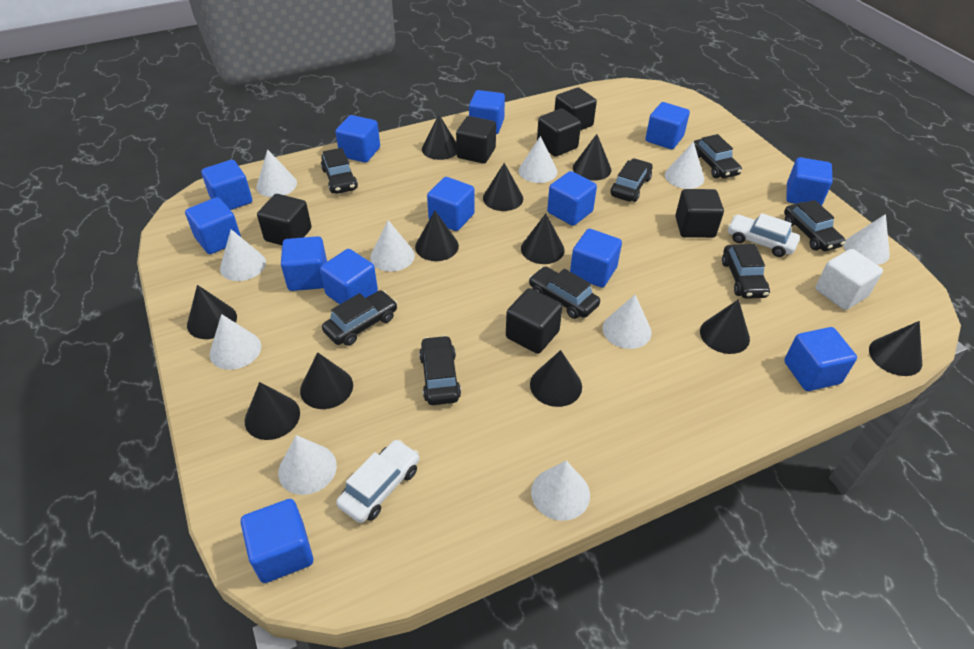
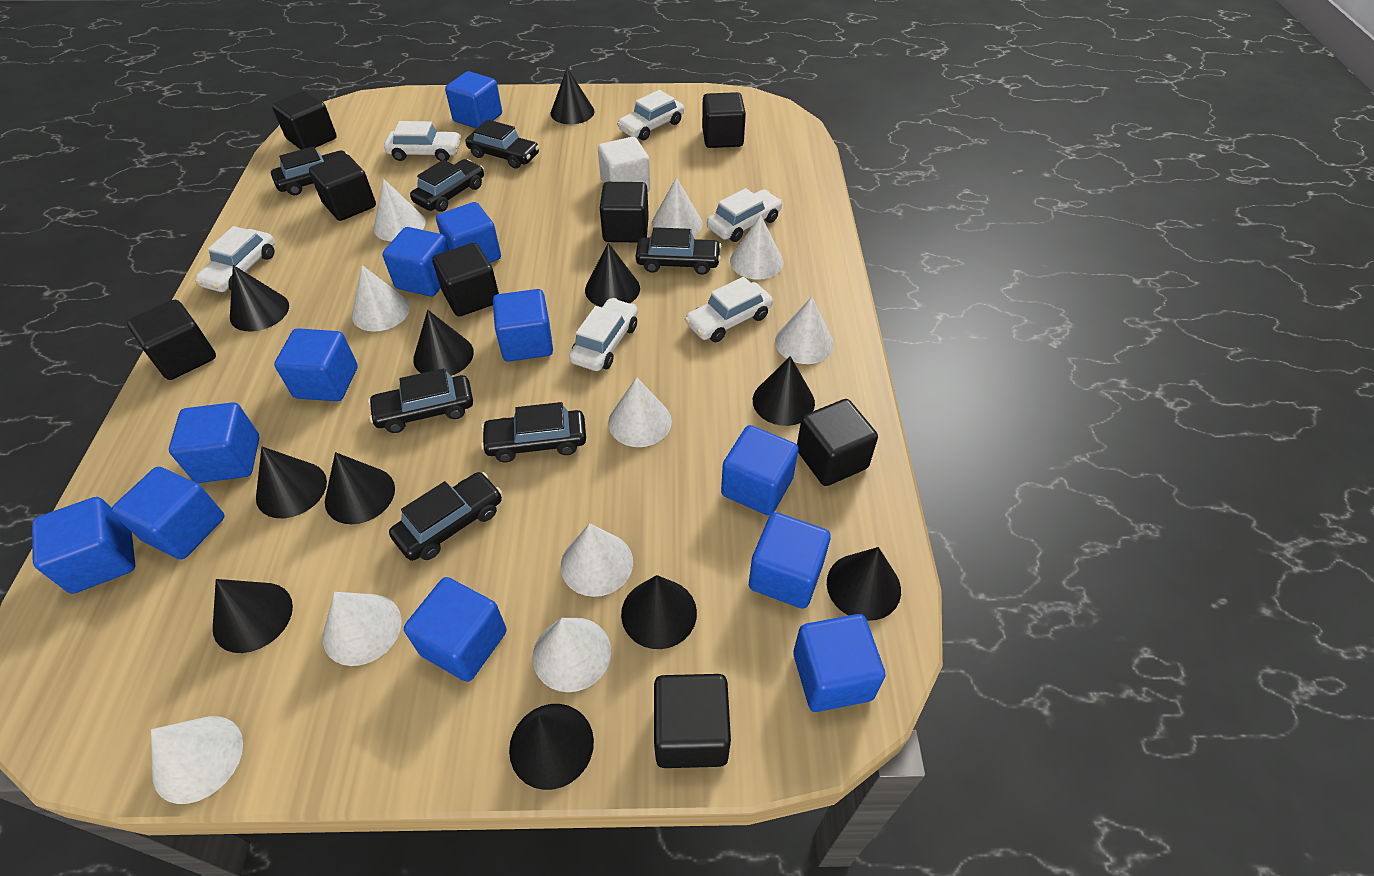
black car: [321,148,358,194] [322,290,397,346] [419,335,461,405] [529,266,600,319] [611,158,653,202] [694,134,742,178] [722,244,770,299] [784,200,846,251] = 8 -> [271,146,348,195] [368,368,473,433] [389,472,502,561] [410,159,484,212] [466,119,539,169] [481,402,586,462] [636,227,721,275] = 7
black cube: [257,194,312,245] [456,116,496,163] [506,288,562,354] [537,108,581,157] [554,87,597,131] [675,189,724,238] = 6 -> [127,300,216,380] [272,91,337,150] [309,154,376,221] [433,243,499,317] [600,182,649,242] [654,674,731,768] [702,92,746,148] [797,399,878,486] = 8
blue cube: [185,197,241,254] [201,160,252,210] [241,499,313,583] [281,236,327,291] [320,249,378,304] [335,115,380,163] [427,177,475,231] [469,90,505,134] [547,171,597,226] [570,229,622,288] [645,102,690,149] [784,327,857,391] [786,157,833,206] = 13 -> [32,497,135,594] [111,467,225,560] [169,402,260,483] [274,328,358,401] [382,227,449,297] [404,577,507,682] [436,202,501,263] [445,71,502,128] [493,289,553,362] [721,425,799,515] [749,512,831,609] [793,614,886,712] = 12
white car: [336,439,419,523] [728,213,800,257] = 2 -> [195,226,275,292] [384,121,461,161] [569,298,638,371] [617,90,684,140] [685,277,773,342] [707,188,782,242] = 6

